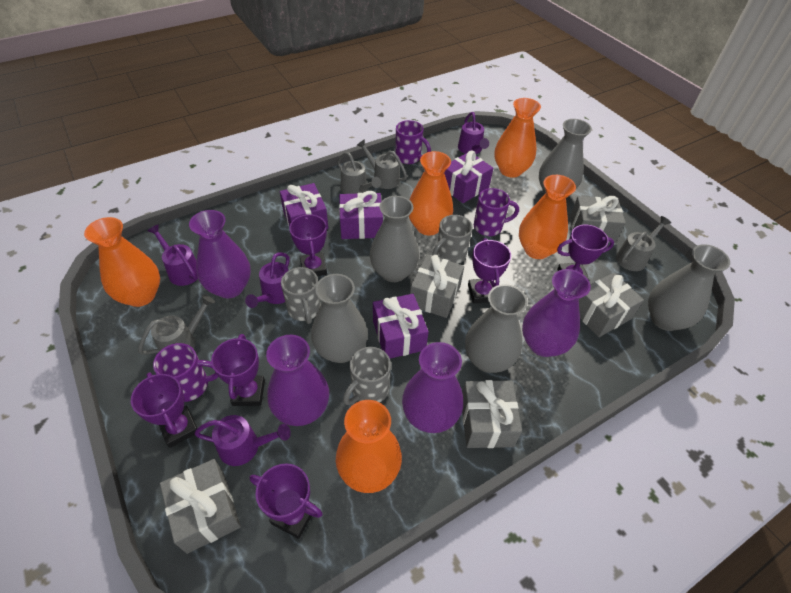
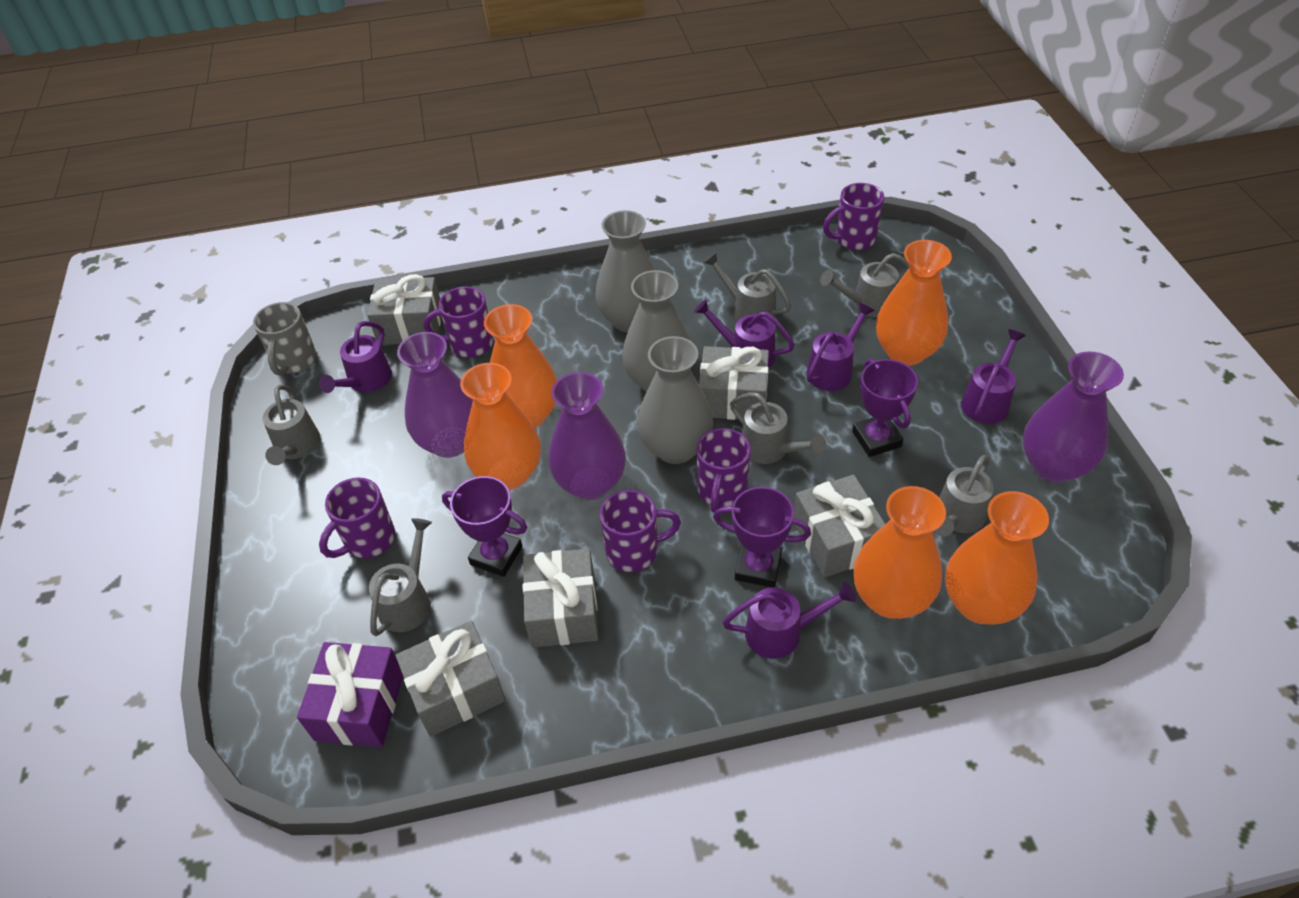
grey mug: [281,267,321,324] [343,347,391,405] [432,215,473,264] = 3 -> [253,302,317,376] = 1
grey vase: [311,274,368,363] [370,196,419,282] [465,284,528,373] [539,119,592,194] [648,244,730,331] = 5 -> [596,210,655,333] [622,270,691,392] [637,336,713,464] = 3
grey watering can: [138,295,215,355] [337,152,381,194] [357,139,407,189] [616,216,671,271] = 4 -> [263,385,320,465] [369,518,432,636] [703,252,791,321] [730,392,826,464] [820,253,909,317] [934,455,994,536] = 6
purple gift: [280,183,328,229] [339,191,383,239] [373,294,429,358] [444,150,493,203] = 4 -> [297,642,403,747] = 1
purple mug: [153,343,219,402] [395,120,431,164] [474,188,519,236] = 3 -> [319,478,395,558] [424,286,493,358] [600,490,681,572] [696,428,751,513] [823,183,884,250] = 5
purple trophy: [131,373,197,448] [211,334,265,406] [250,463,323,539] [289,213,327,276] [468,238,511,304] [557,225,614,280] = 6 -> [442,476,527,577] [713,487,811,587] [852,359,918,457] = 3
purple vase: [189,210,251,298] [266,335,329,426] [402,342,463,433] [522,269,591,357] = 4 -> [397,332,473,458] [548,372,626,500] [1023,352,1124,483] = 3
purple watering can: [147,225,198,286] [194,415,291,466] [245,252,290,308] [458,112,489,154] = 4 -> [319,321,392,393] [694,300,795,368] [723,582,856,659] [807,303,875,391] [961,329,1026,424] = 5

